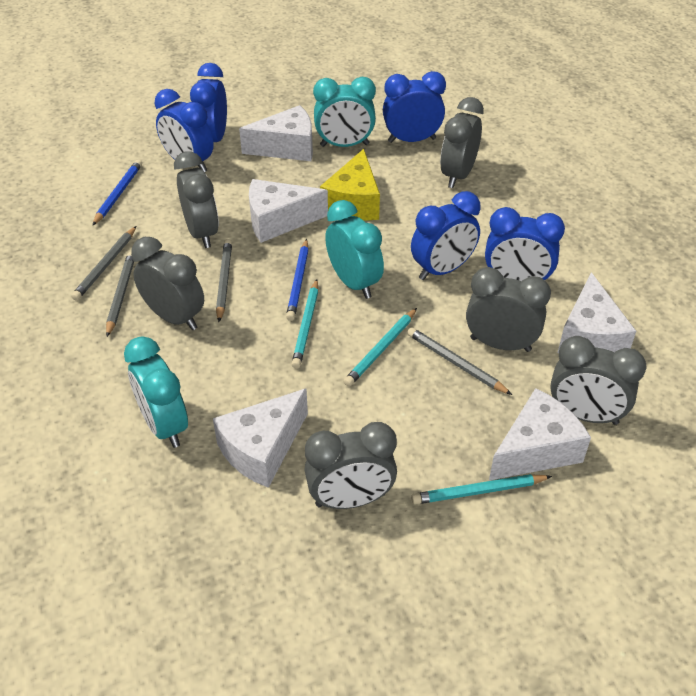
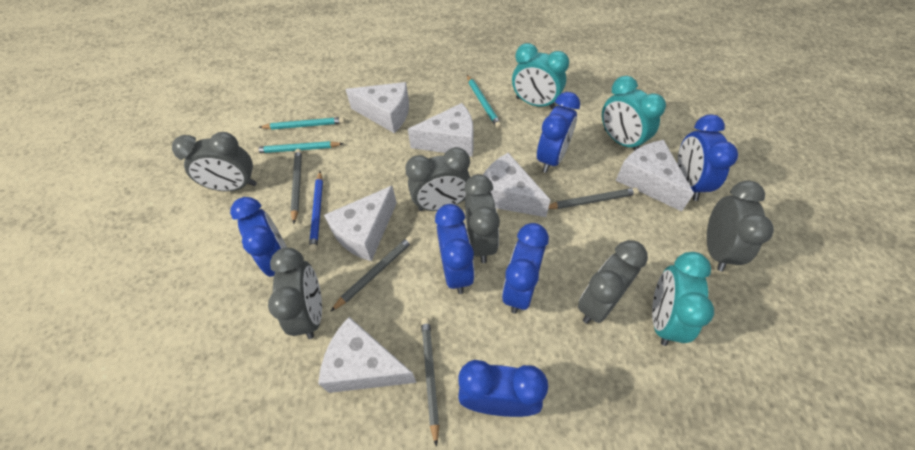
blue clock: [155,89,214,172] [190,63,227,142] [383,71,446,143] [411,191,481,280] [485,207,565,281] = 5 -> [230,197,287,277] [435,204,475,294] [458,360,548,417] [502,223,549,313] [537,92,580,173] [678,115,738,201] = 6
blue pencil: [92,160,142,226] [286,239,309,321] = 2 -> [309,171,323,252] = 1
white cheese: [213,388,308,488] [239,105,313,161] [249,179,328,243] [489,388,591,481] [558,272,636,353] = 5 -> [318,317,417,393] [324,186,397,261] [345,82,409,133] [408,103,473,157] [483,153,550,217] [616,140,694,211] = 6
yellow cheese: [320,149,380,221] = 1 -> none = 0

